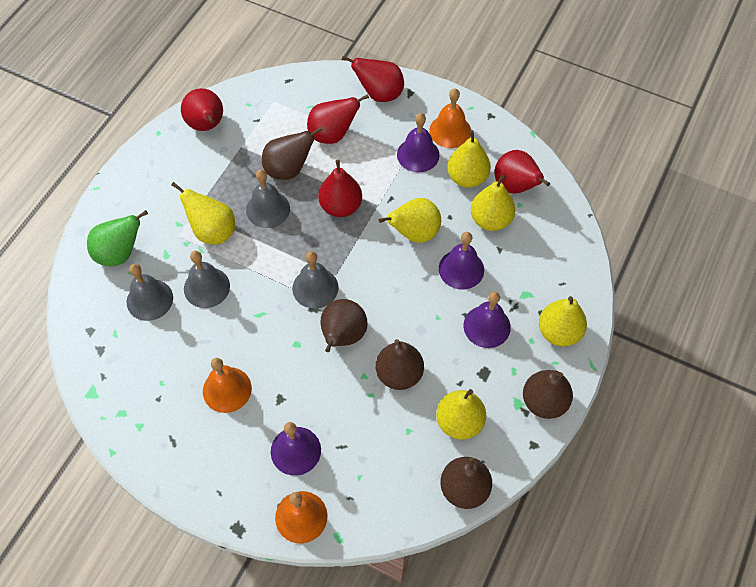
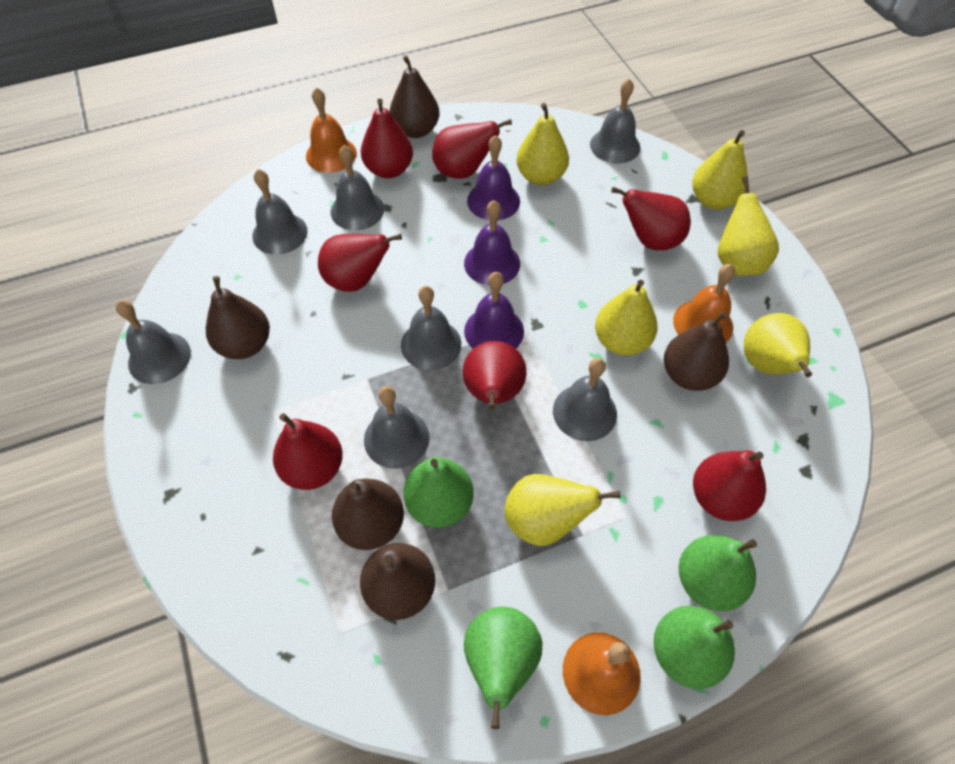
green pear: [87,210,148,266] = 1 -> [403,457,474,528] [464,607,542,729] [654,606,735,689] [679,535,757,611] = 4
grey bell: [127,264,173,321] [184,251,230,308] [246,169,290,228] [292,251,339,309] = 4 -> [116,300,191,384] [252,169,308,255] [331,145,384,230] [364,386,429,469] [401,286,461,370] [553,358,617,441] [590,79,640,163] = 7
purple bell: [271,422,321,476] [397,113,440,172] [439,232,484,289] [463,291,511,348] = 4 -> [464,200,520,285] [464,272,524,349] [467,135,520,221] = 3
red pear: [181,88,223,131] [307,94,369,144] [318,160,362,217] [342,56,404,102] [495,150,550,194] = 5 -> [273,413,343,490] [318,234,402,292] [361,98,413,178] [432,119,512,179] [463,341,526,410] [611,187,691,250] [693,450,766,521] = 7

